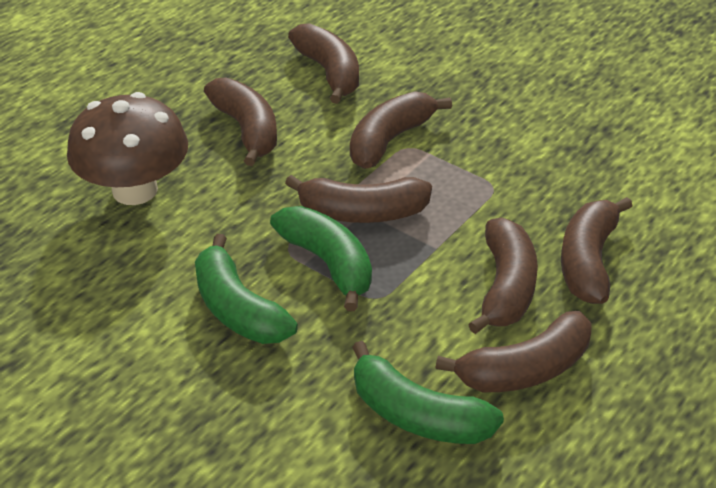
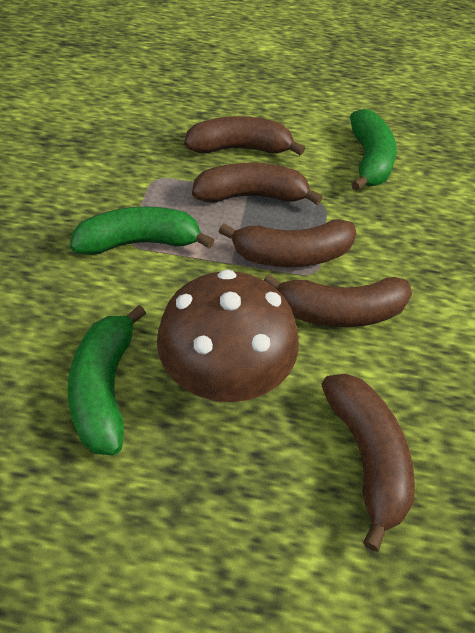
brown banana: [204,77,277,166] [285,175,432,223] [288,23,359,104] [350,91,452,169] [435,311,592,392] [468,218,538,334] [561,197,632,304] = 7 -> [184,116,305,156] [192,163,323,205] [219,219,357,267] [264,274,412,327] [321,373,415,551] = 5

